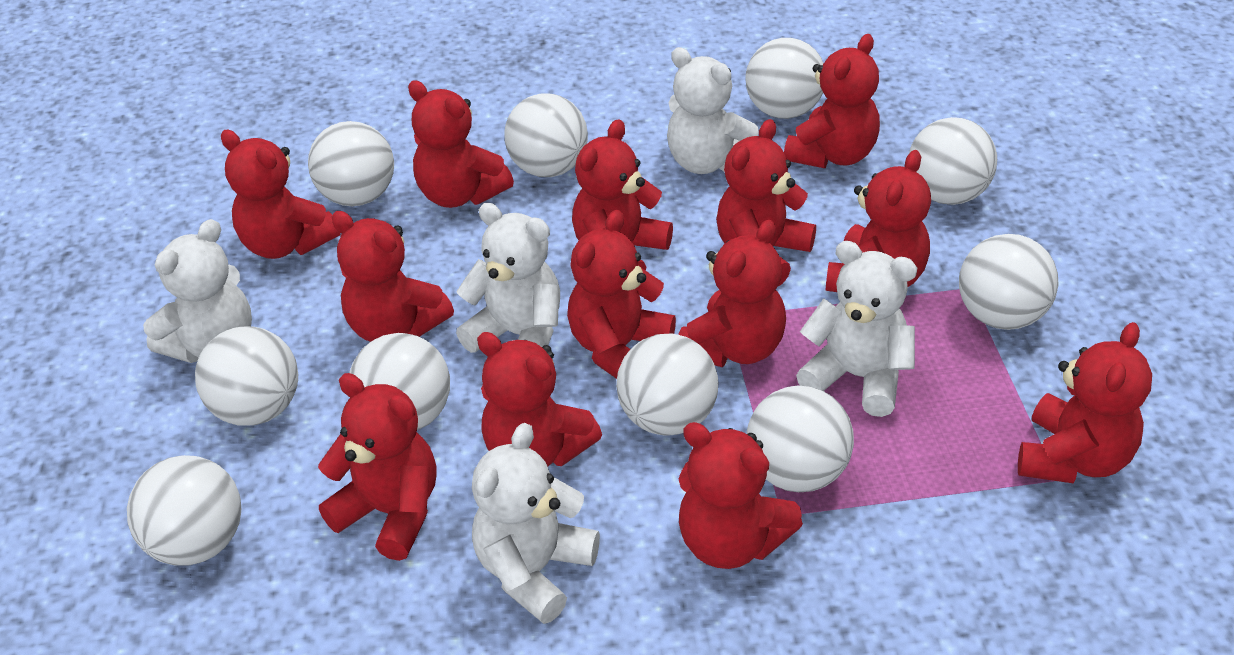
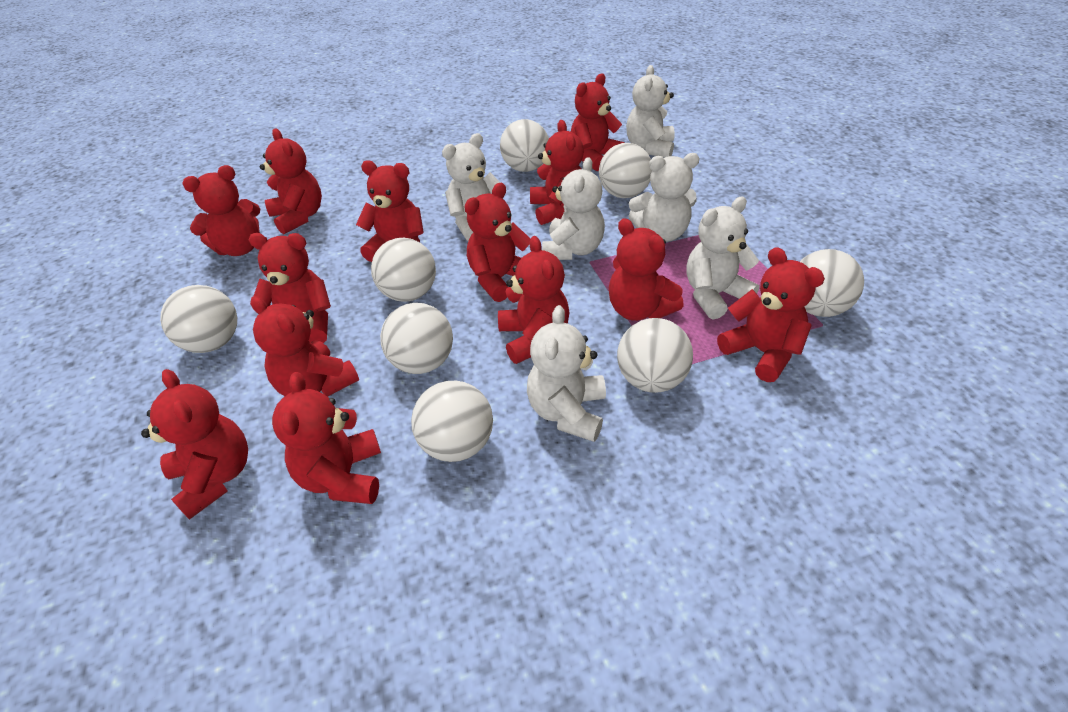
white ball: [127,455,241,566] [195,326,298,426] [308,121,394,206] [349,333,450,430] [504,93,588,177] [616,333,719,436] [745,38,824,119] [747,386,854,492] [909,117,997,205] [959,234,1058,330] = 10 -> [160,285,237,353] [371,238,436,302] [380,303,453,374] [411,381,493,462] [500,119,549,172] [599,143,652,198] [617,318,693,393] [800,249,864,317] = 8
white teddy bear: [143,219,252,363] [456,203,560,353] [472,423,600,624] [667,47,759,174] [796,241,917,417] = 5 -> [442,133,512,241] [527,305,606,442] [542,157,605,260] [626,65,675,158] [629,153,700,242] [686,197,759,319] = 6

